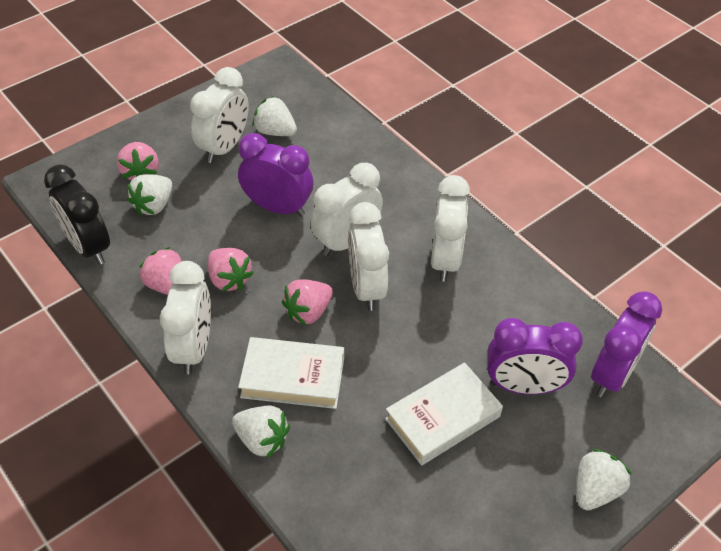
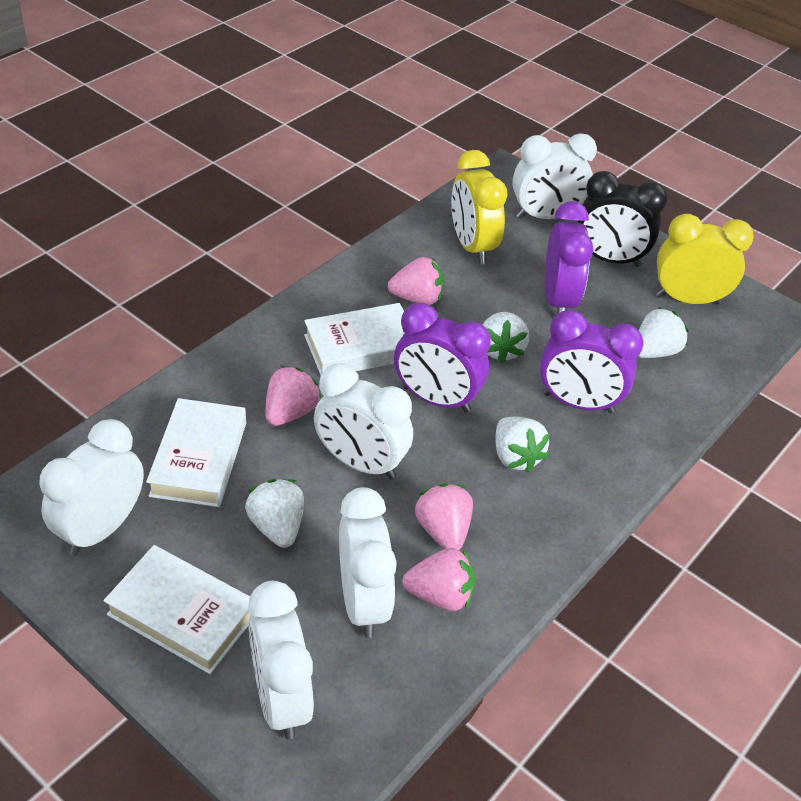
white book: [238,337,344,409] [385,362,503,465] = 2 -> [103,545,250,674] [146,398,246,507] [304,303,405,375] = 3
yellow clock: none = 0 -> [451,150,507,264] [656,214,754,304] = 2

